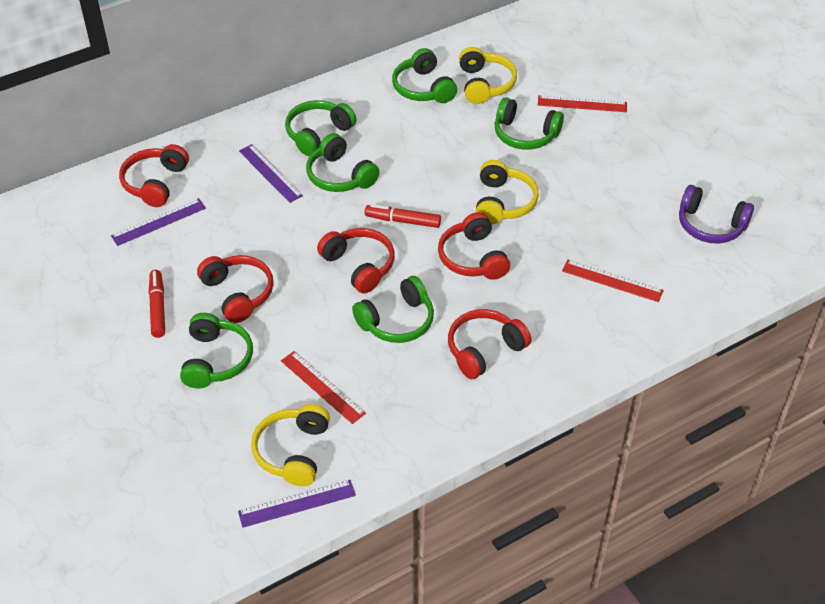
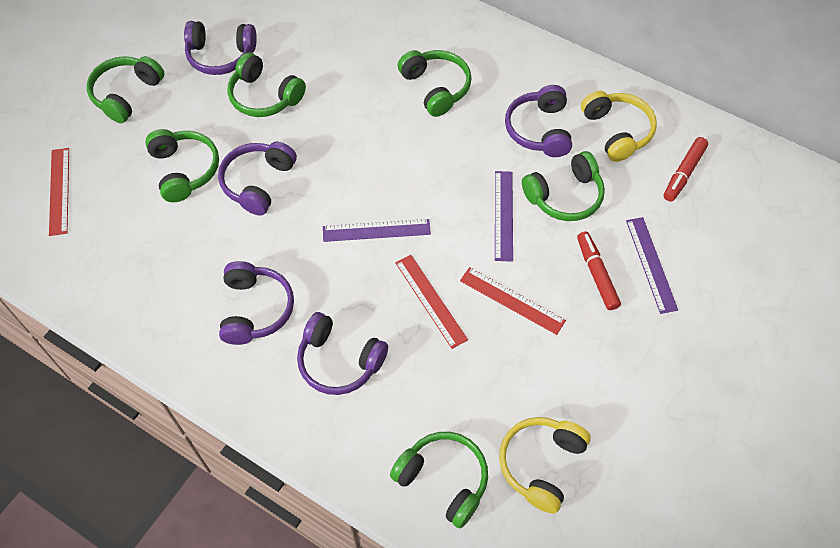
purple headphones: [679,185,754,244] = 1 -> [184,21,257,75] [218,142,297,215] [219,261,294,345] [297,312,388,395] [505,85,572,157] = 5
red headphones: [119,144,189,207] [197,255,274,323] [317,228,395,293] [438,212,510,280] [448,309,531,379] = 5 -> none = 0
yellow headphones: [251,404,330,486] [459,47,517,104] [475,160,539,225] = 3 -> [499,417,591,513] [581,91,657,162] = 2

